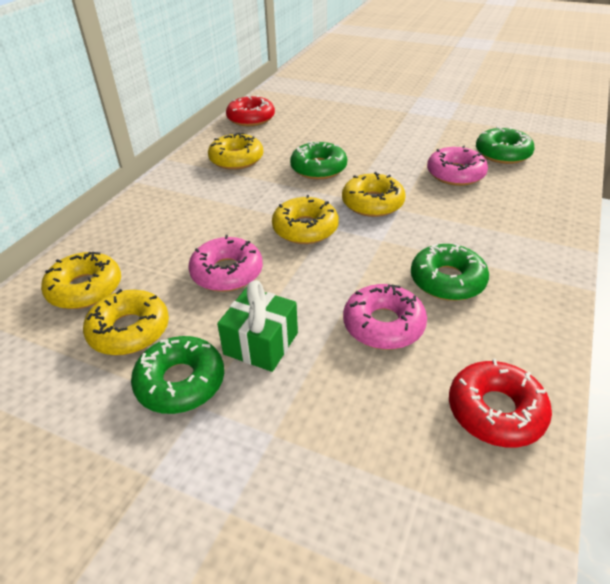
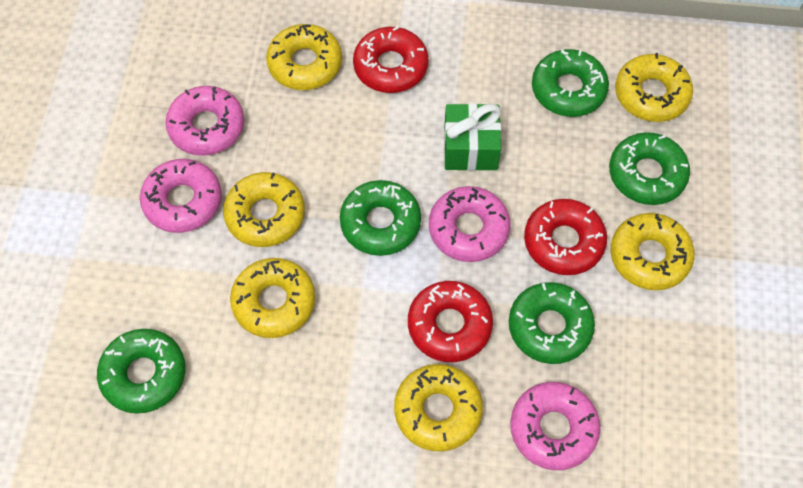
green donut: [131,336,224,414] [290,142,347,179] [411,243,489,301] [476,126,535,164] = 4 -> [97,329,186,414] [340,180,421,256] [509,282,595,364] [532,49,609,117] [609,132,690,205] = 5
pink donut: [188,235,263,292] [343,284,427,349] [427,146,488,186] = 3 -> [140,159,222,233] [165,86,244,155] [429,186,511,262] [510,382,601,470] = 4
red donut: [226,95,275,126] [449,359,552,448] = 2 -> [353,26,429,93] [408,281,493,362] [524,199,607,275] = 3
yellow donut: [41,252,121,309] [83,289,169,355] [208,133,263,170] [272,195,339,244] [342,172,406,217] = 5 -> [223,172,305,247] [230,258,315,338] [266,24,342,90] [394,364,483,451] [611,213,695,290] [615,53,693,122] = 6

